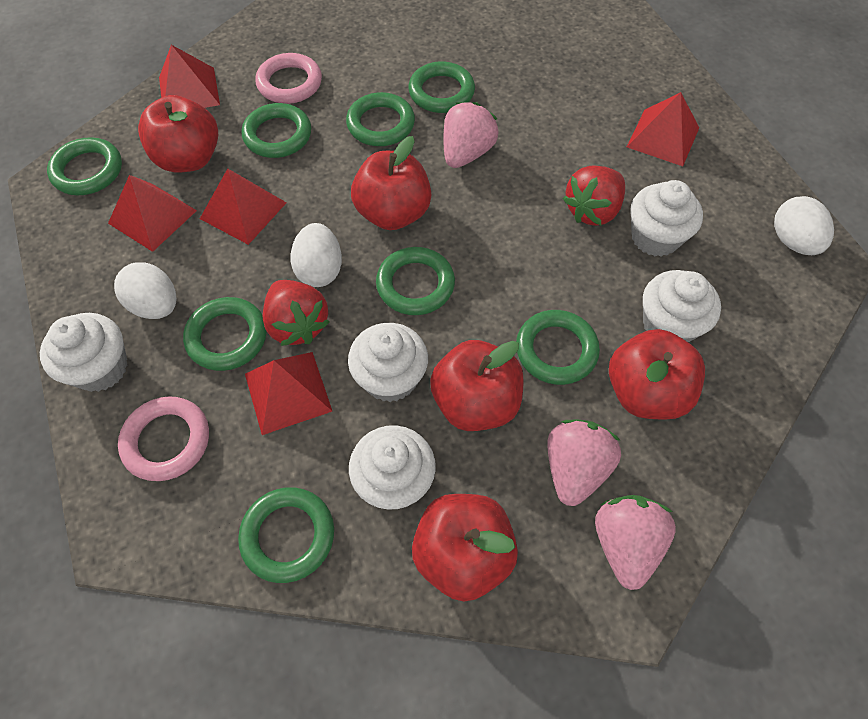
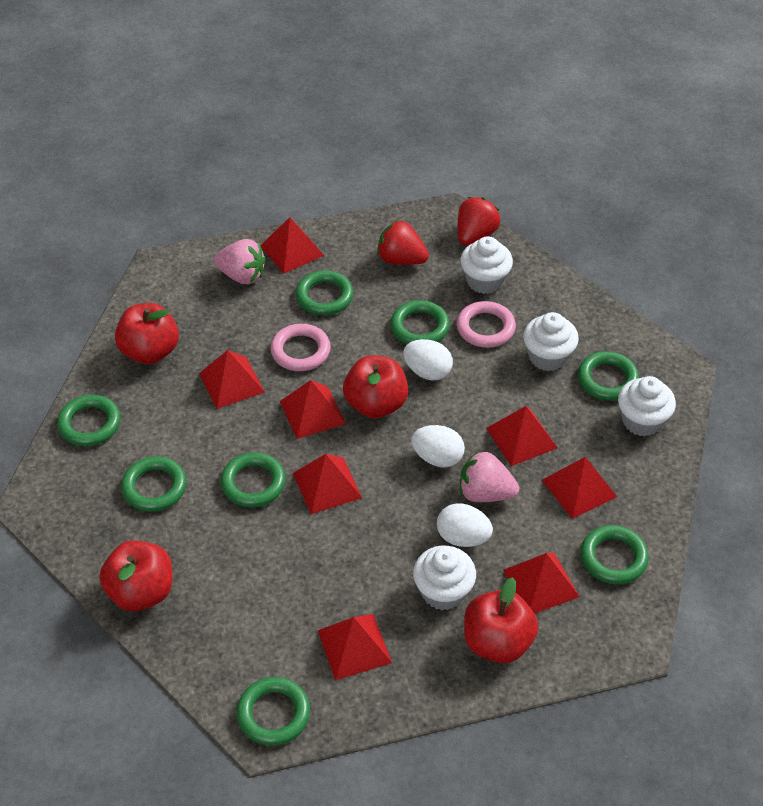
pink strawberry: [443,102,499,168] [547,419,621,506] [595,495,676,590] = 3 -> [214,239,266,284] [460,450,519,502] = 2
red apple: [138,95,218,173] [351,136,431,230] [412,494,518,602] [430,340,524,431] [609,329,705,420] = 5 -> [99,541,172,611] [115,303,179,364] [343,355,408,418] [464,577,538,663] = 4
red pyramid: [108,175,197,252] [159,45,220,108] [200,168,287,245] [245,352,332,435] [627,92,699,166] = 5 -> [199,350,265,409] [260,217,324,274] [280,380,346,439] [293,454,362,514] [317,614,392,680] [486,406,558,466] [503,552,580,614] [542,457,617,519] = 8
white cupcake: [40,313,127,392] [348,323,428,402] [349,425,436,509] [630,180,703,257] [643,270,721,343] = 5 -> [413,546,476,610] [460,236,513,294] [523,312,579,371] [618,376,676,436] = 4

